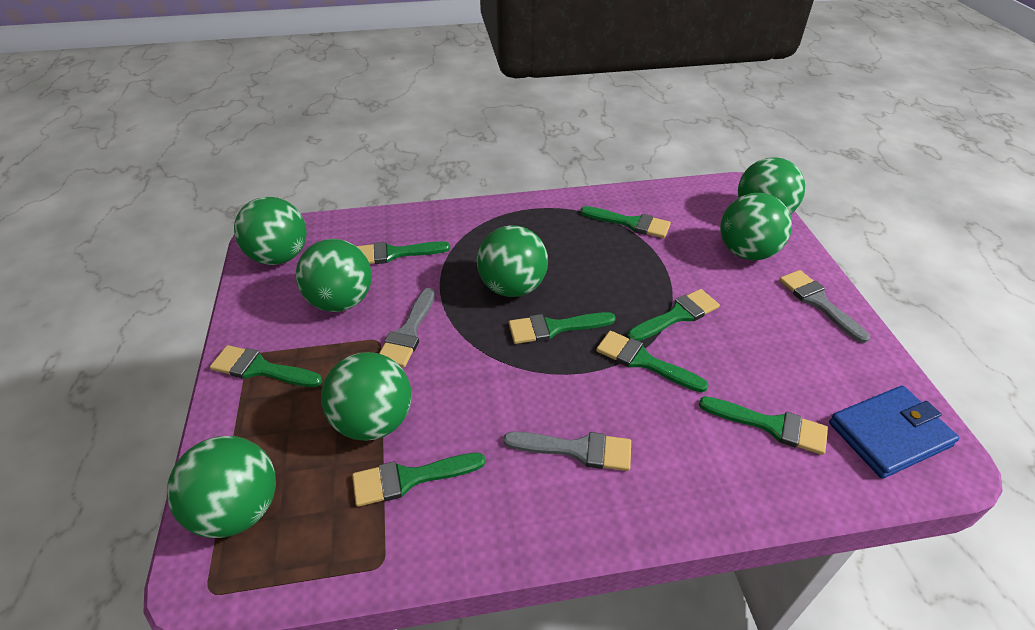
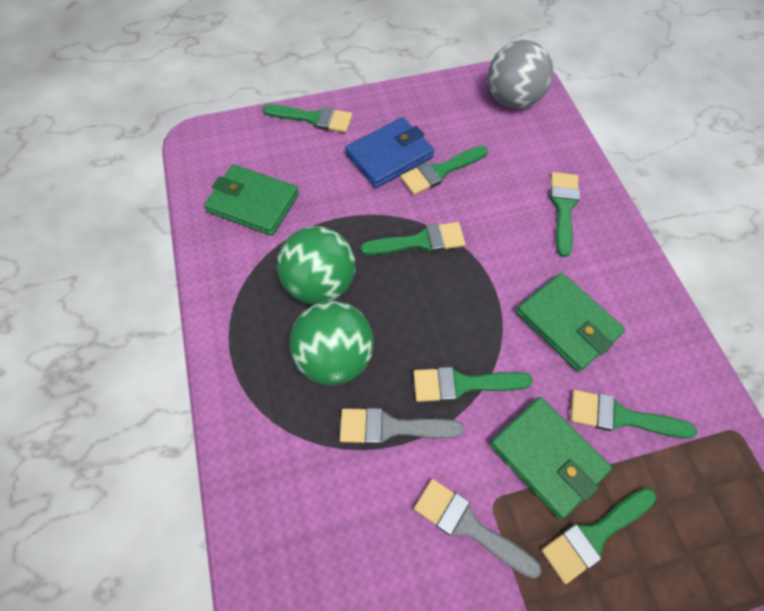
green ball: [167,436,276,538] [234,197,307,265] [296,239,372,312] [321,352,412,441] [477,225,548,297] [720,193,792,260] [738,157,805,214] = 7 -> [277,226,355,304] [289,301,374,385] = 2
green brush: [210,345,322,387] [352,453,486,507] [357,241,450,264] [508,312,616,344] [580,206,671,238] [596,331,709,392] [627,289,720,341] [699,396,828,455] = 8 -> [262,104,353,133] [360,222,465,255] [400,145,488,195] [413,367,533,402] [541,488,656,584] [550,172,580,257] [570,390,697,439] = 7
green wallet: none = 0 -> [204,164,299,236] [490,397,612,519] [516,273,625,372] = 3
grey ball: none = 0 -> [488,40,553,109] = 1
grey brush: [379,288,435,367] [503,432,631,471] [779,270,870,343] = 3 -> [340,408,464,445] [414,479,541,578] = 2

